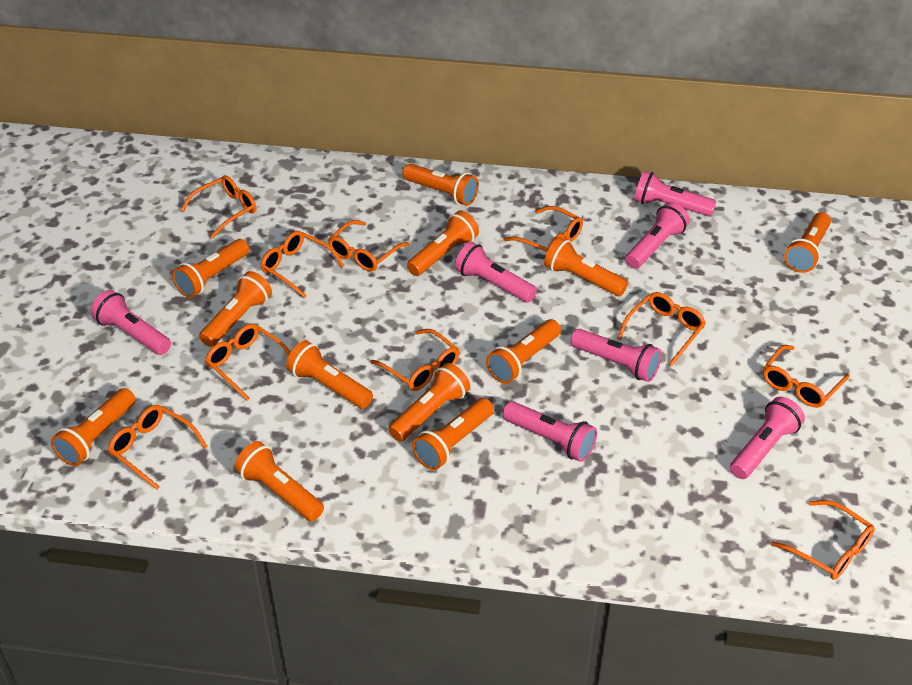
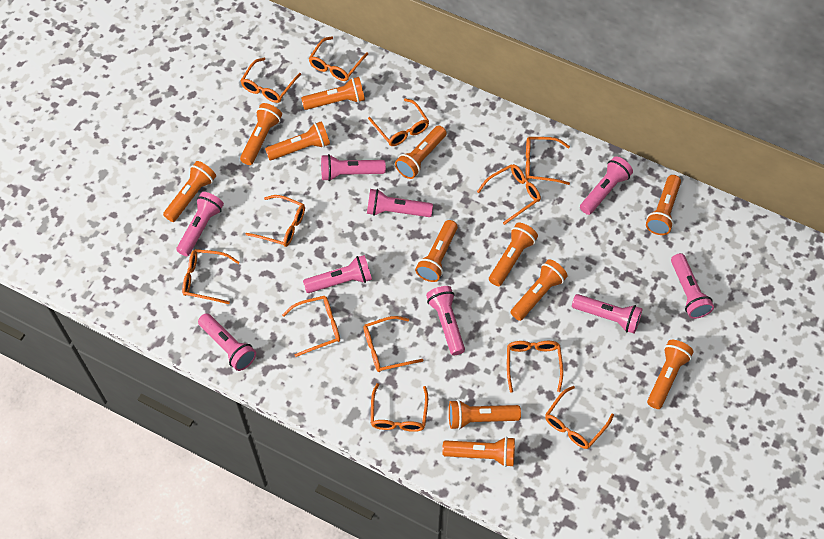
orange glasses: [108,405,208,490] [180,175,256,238] [205,324,290,401] [261,231,344,298] [328,220,410,272] [370,329,459,391] [504,206,583,252] [617,292,706,366] [763,345,850,408] [771,500,875,580] = 10 -> [182,249,240,304] [240,58,301,103] [246,195,305,247] [282,296,340,357] [309,36,368,81] [363,316,423,372] [368,98,429,146] [371,383,428,432] [477,164,541,225] [507,341,563,393] [525,137,570,185] [545,386,614,449] = 12
pink flashlight: [91,290,171,355] [455,242,537,303] [503,401,597,462] [571,329,662,382] [625,202,690,268] [634,171,717,216] [730,397,805,479] = 7 -> [176,192,224,256] [198,313,256,371] [303,255,372,293] [321,154,386,181] [367,189,433,217] [426,286,465,355] [572,294,642,334] [580,156,633,215] [671,253,714,319] = 9

